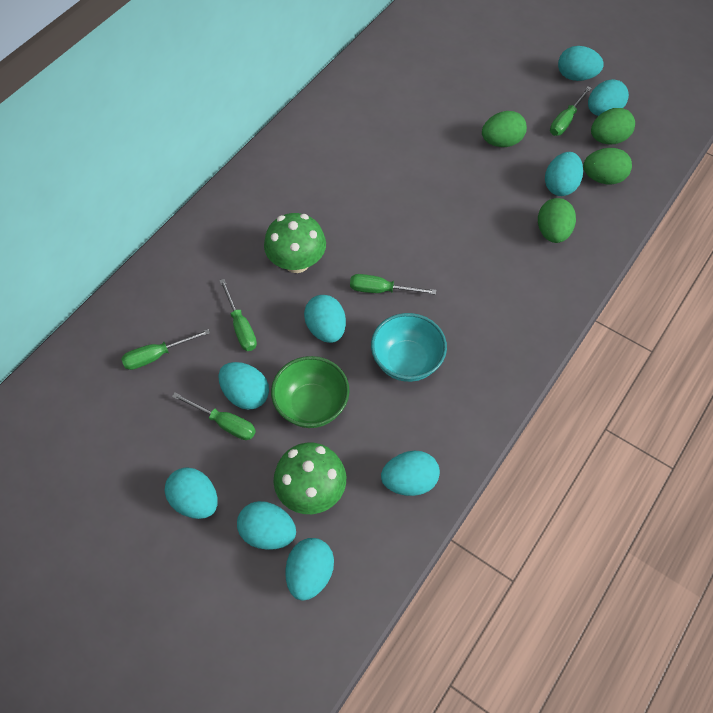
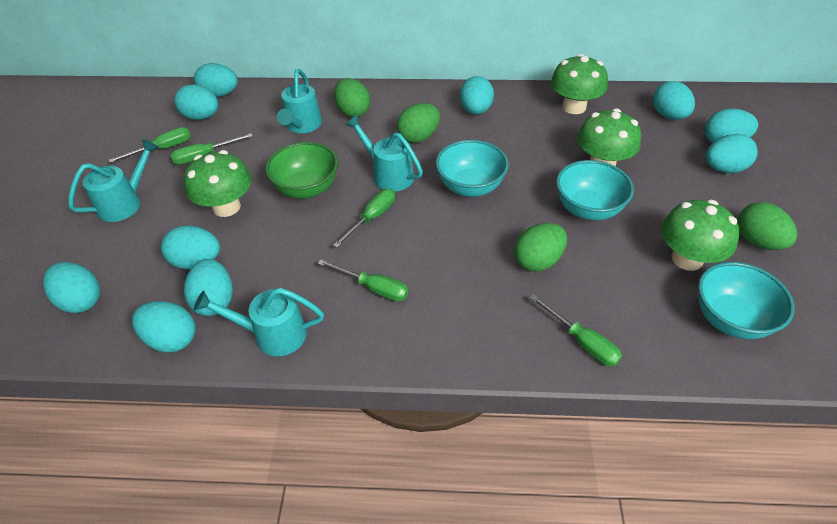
green mushroom: [264,213,326,273] [274,442,346,514] = 2 -> [184,150,252,217] [551,54,608,114] [577,108,641,166] [661,200,740,271] = 4
turquoise bowl: [371,313,447,382] = 1 -> [435,140,509,197] [556,160,634,220] [698,262,795,339] = 3
turquoise egg: [165,467,218,519] [218,362,269,410] [237,501,296,550] [285,538,334,601] [304,295,346,343] [381,451,440,496] [545,152,583,196] [558,46,604,81] [588,79,629,116] = 9 -> [43,262,100,313] [132,301,196,352] [161,226,220,269] [174,84,219,120] [184,259,233,316] [194,63,238,97] [460,76,494,115] [653,81,695,120] [705,109,758,143] [706,134,758,173] = 10
turquoise watering can: none = 0 -> [68,139,159,222] [194,288,324,356] [277,69,322,133] [345,115,423,191] = 4

